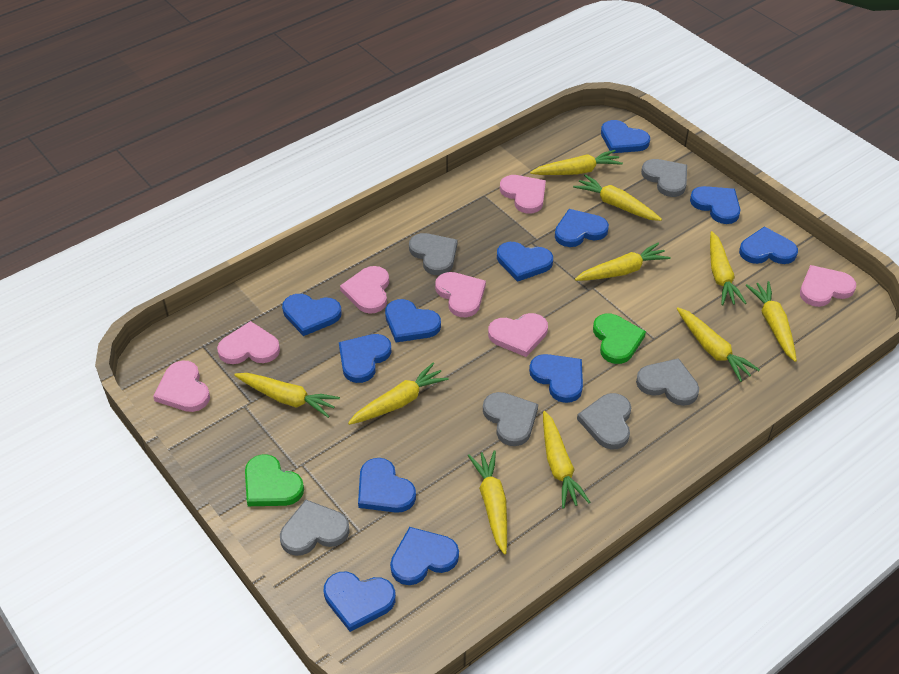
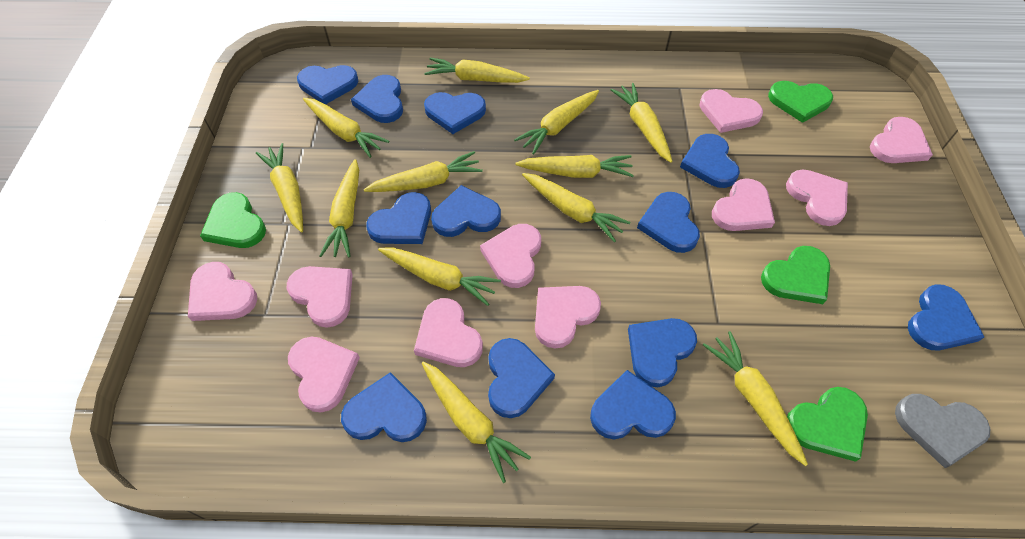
green heart: [245,454,304,506] [593,314,646,364] = 2 -> [200,192,266,248] [761,246,830,304] [768,81,833,123] [787,387,868,462] = 4
grey heart: [280,500,350,556] [409,233,457,275] [483,392,538,446] [577,393,631,449] [636,358,699,406] [641,159,687,197] = 6 -> [895,394,991,468] = 1
pink heart: [153,360,210,412] [217,321,280,364] [340,266,389,314] [435,272,486,317] [488,313,548,357] [500,175,546,213] [800,265,856,307] = 7 -> [188,262,257,321] [287,266,353,328] [288,336,360,412] [414,298,483,367] [480,224,541,288] [535,286,601,349] [700,89,763,133] [712,178,775,231] [786,169,848,226] [870,117,933,163] = 10
yellow carrot: [234,373,340,418] [348,363,449,425] [468,451,507,555] [530,150,623,175] [543,411,590,509] [573,175,662,221] [575,243,671,281] [677,307,760,382] [710,231,746,305] [746,281,797,362] = 10 -> [256,143,303,232] [303,98,389,158] [320,159,359,257] [364,151,483,192] [378,247,501,306] [422,361,531,483] [424,58,530,83] [514,90,599,155] [515,155,634,178] [522,173,630,242] [610,83,672,163] [703,331,808,466] = 12

